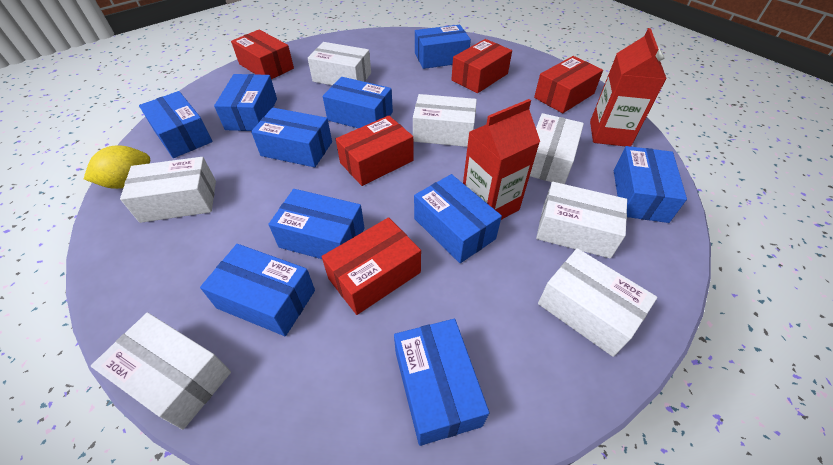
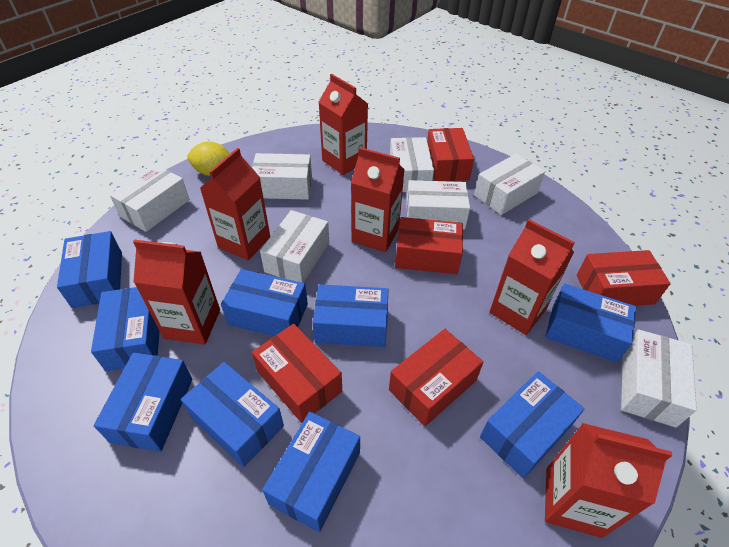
blue box: [139,91,212,158] [200,244,315,336] [214,74,277,131] [251,107,332,167] [269,189,364,259] [323,77,393,128] [394,319,489,446] [414,174,502,263] [415,25,471,69] [614,146,687,223] = 10 -> [57,231,122,308] [91,287,160,371] [94,353,192,452] [181,362,284,467] [221,269,308,336] [262,412,360,532] [313,284,389,347] [480,371,585,478] [545,283,636,363] = 9
red carton: [463,99,540,220] [590,28,667,146] = 2 -> [133,240,220,345] [200,148,270,261] [319,74,368,175] [351,147,405,252] [489,219,575,335] [545,423,672,538] = 6

